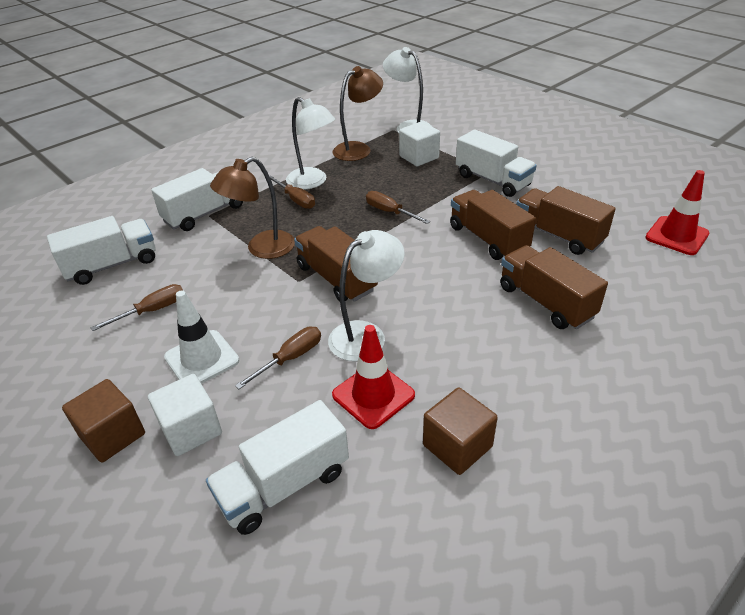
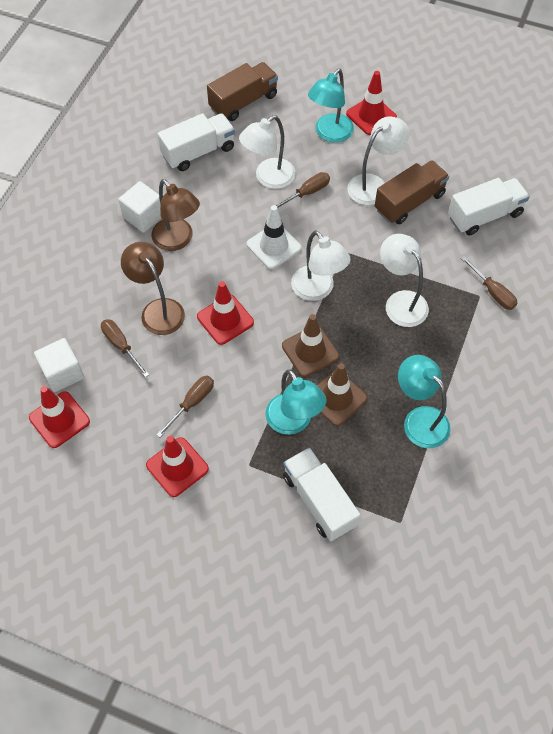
brown cube: [62,379,145,463] [423,387,498,475] = 2 -> none = 0
brown traffic cone: none = 0 -> [282,314,339,377] [317,363,367,426] = 2
brown truck: [294,226,378,302] [450,190,536,260] [500,245,608,329] [516,186,616,255] = 4 -> [207,62,278,121] [375,160,449,224] = 2
red traffic cone: [332,325,415,429] [645,170,710,255] = 2 -> [29,386,90,448] [146,436,209,497] [197,281,254,345] [346,71,397,135] = 4
turquoise lamp: none = 0 -> [265,369,326,435] [308,68,354,143] [398,355,450,448] = 3
white lamp: [286,97,335,189] [328,230,405,361] [383,47,431,133] = 3 -> [239,115,295,189] [291,230,351,301] [347,116,409,205] [380,234,429,327] = 4
white truck: [47,216,156,285] [151,168,243,231] [206,400,349,535] [456,130,537,197] = 4 -> [158,113,235,171] [283,447,360,541] [448,178,530,236] = 3

